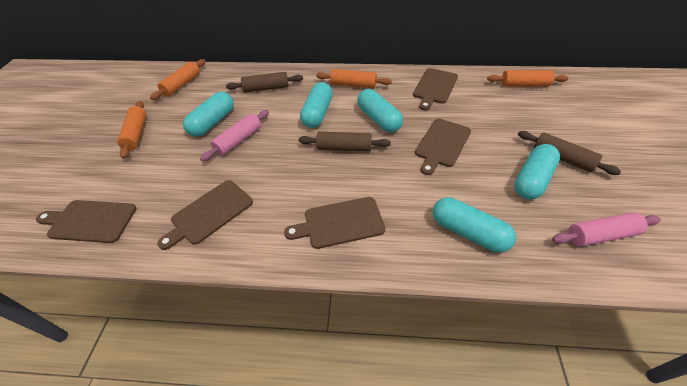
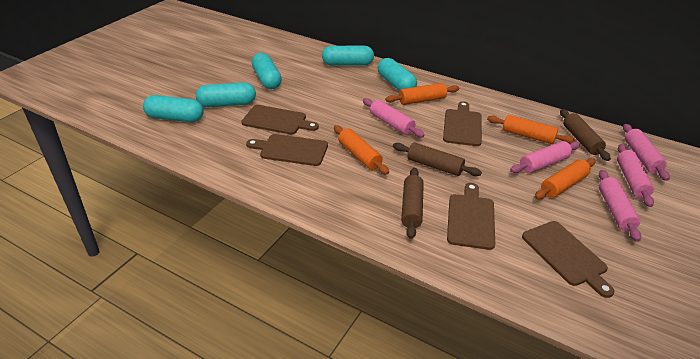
pink rolling pin: [200,110,269,162] [552,212,661,247] = 2 -> [363,98,425,138] [510,141,580,173] [599,170,641,242] [617,144,654,207] [623,124,670,181] = 5

